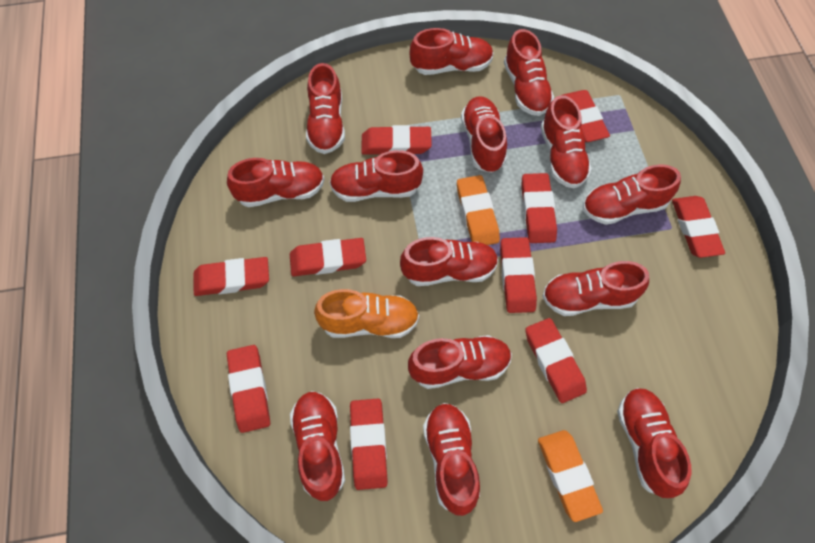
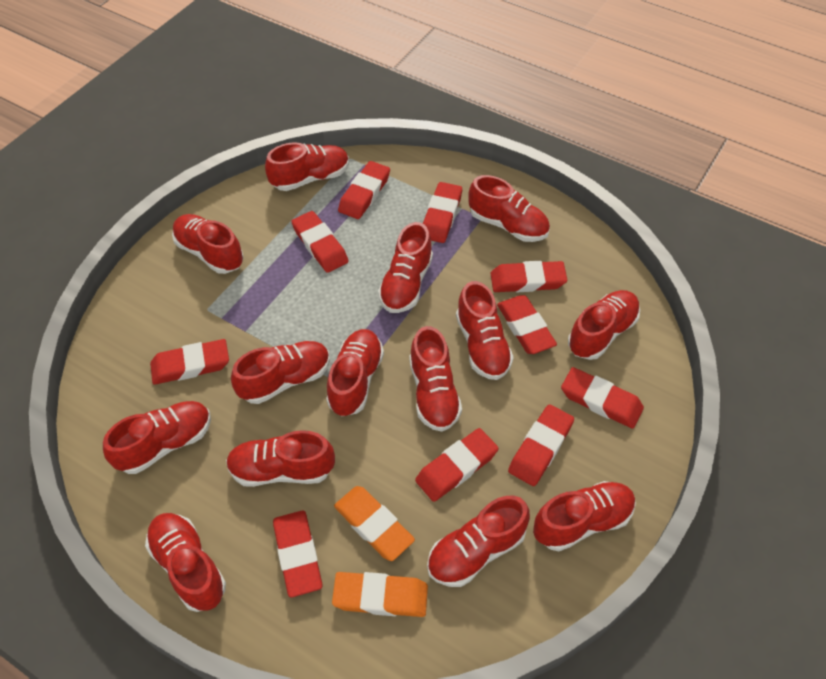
orange shoe: [314,289,419,338] = 1 -> none = 0

